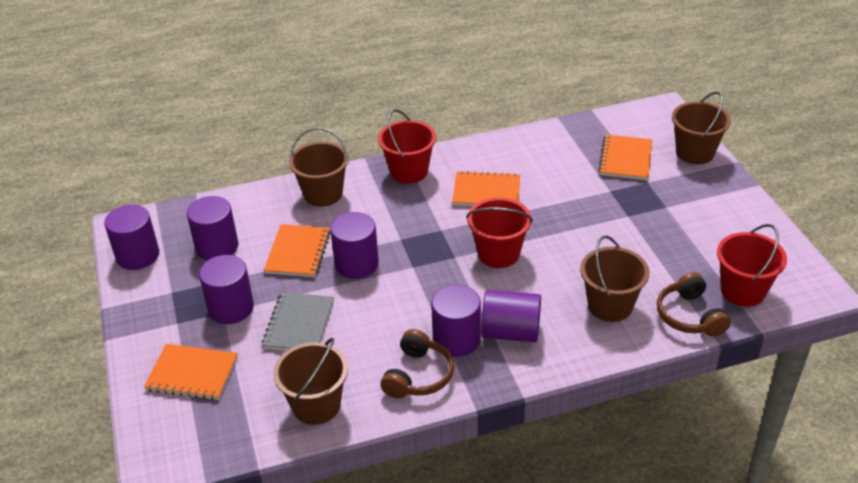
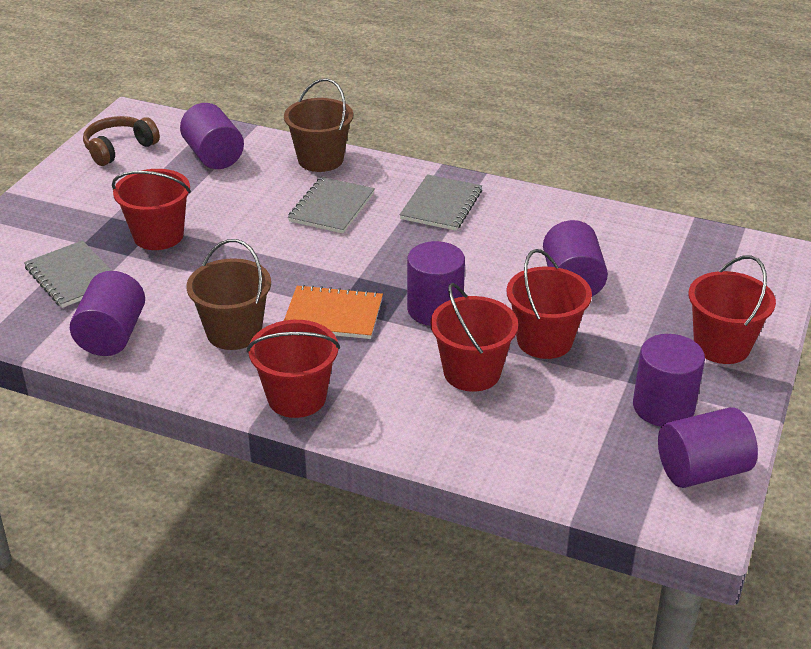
brown bucket: [273,338,348,425] [289,128,349,207] [580,236,649,322] [672,92,731,164] = 4 -> [186,239,271,350] [284,78,353,172] = 2
brown headphones: [381,329,454,398] [657,272,731,337] = 2 -> [83,116,160,166] = 1
grey notebook: [262,292,334,351] = 1 -> [24,240,112,308] [288,177,375,233] [400,174,482,231] = 3
orange notebook: [144,344,238,400] [264,224,331,277] [452,171,520,206] [599,135,652,180] = 4 -> [284,285,383,339] = 1
red bucket: [378,109,436,184] [466,198,533,268] [717,224,787,307] = 3 -> [112,169,191,250] [247,320,340,418] [431,283,518,392] [507,249,592,359] [689,255,776,364] = 5

